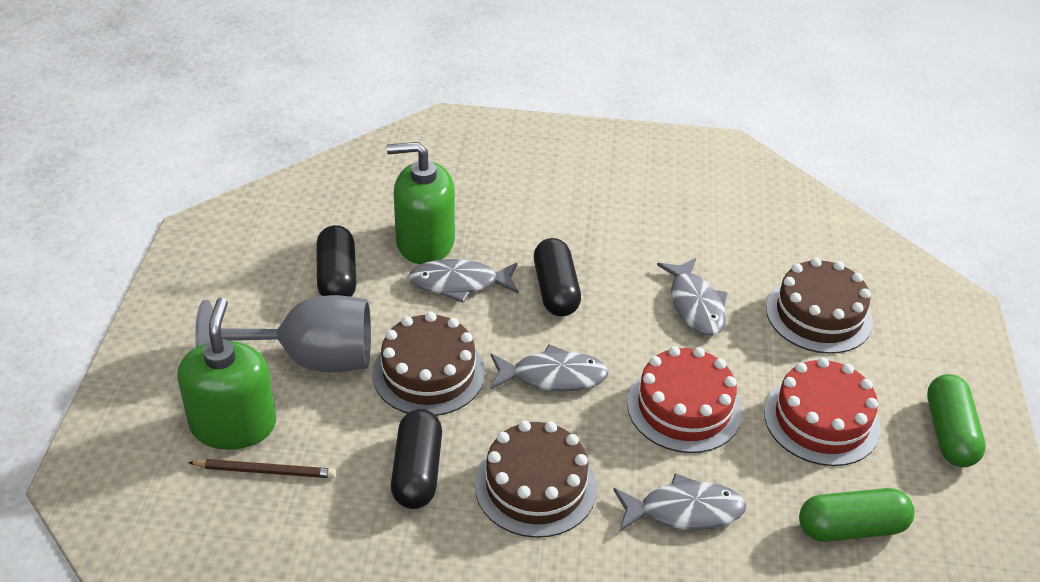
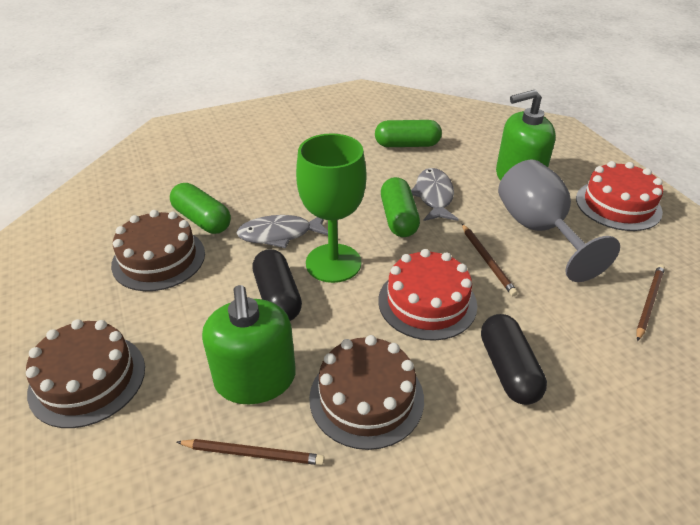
black capsule: [316,225,357,297] [391,409,442,509] [534,238,581,316] = 3 -> [252,249,302,321] [481,314,547,405] = 2
brown pencil: [188,459,336,478] = 1 -> [177,439,325,465] [462,224,518,296] [636,264,665,341] = 3
green capsule: [799,488,914,542] [927,374,986,467] = 2 -> [170,183,231,234] [375,120,442,147] [381,177,420,237] = 3
green goblet: none = 0 -> [296,133,366,283] = 1
grey fish: [408,259,519,303] [490,344,609,392] [613,473,746,531] [657,258,728,336] = 4 -> [237,215,328,248] [411,168,459,221] = 2

